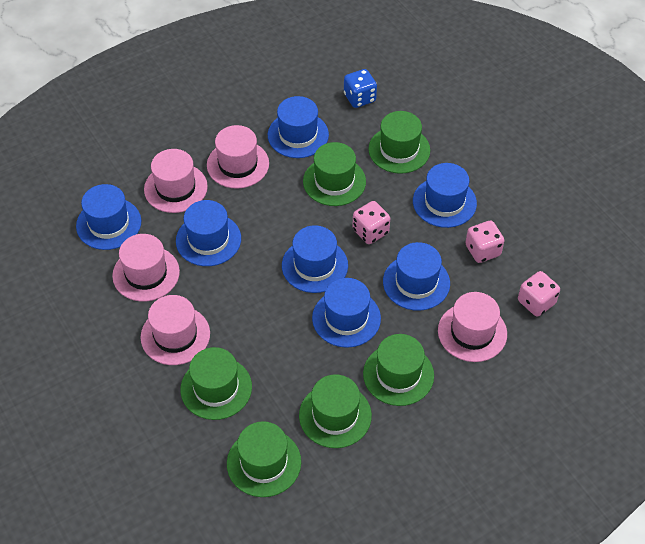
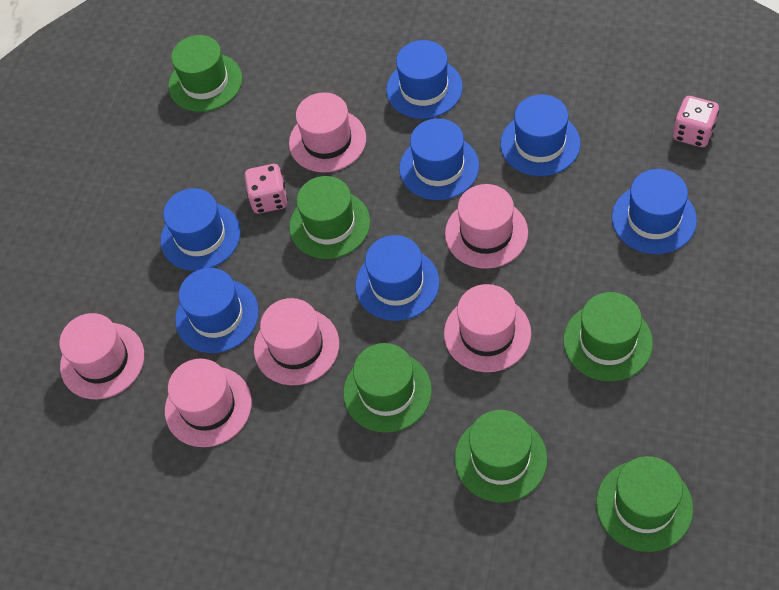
blue dice: [344,69,377,108] = 1 -> none = 0
pink dice: [352,201,390,244] [465,220,504,263] [518,271,560,317] = 3 -> [245,164,288,214] [673,96,719,147] = 2
pink hat: [112,234,180,301] [141,295,210,365] [144,149,208,213] [207,125,269,189] [438,292,507,362] = 5 -> [59,313,144,400] [165,359,252,447] [254,298,339,385] [289,92,366,172] [444,284,531,372] [445,184,528,269] = 6

